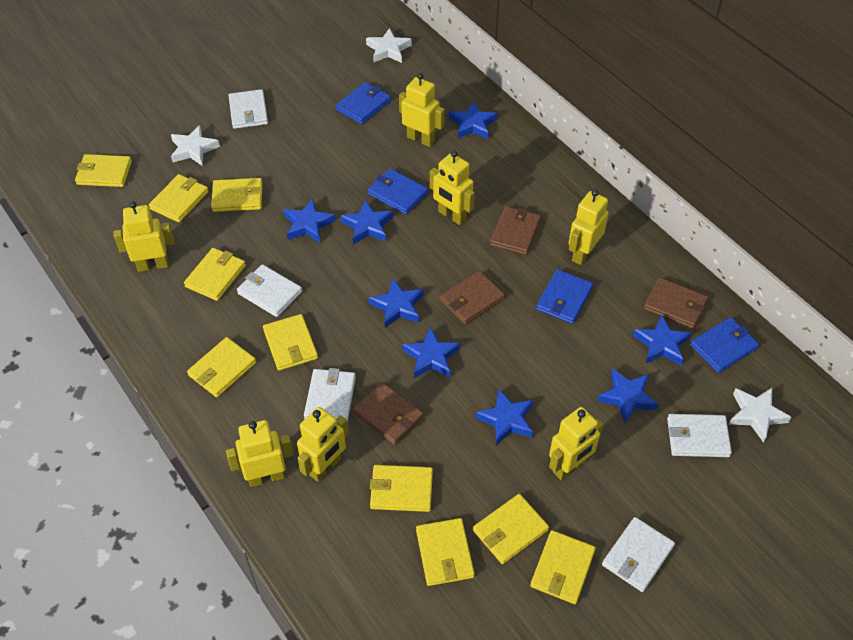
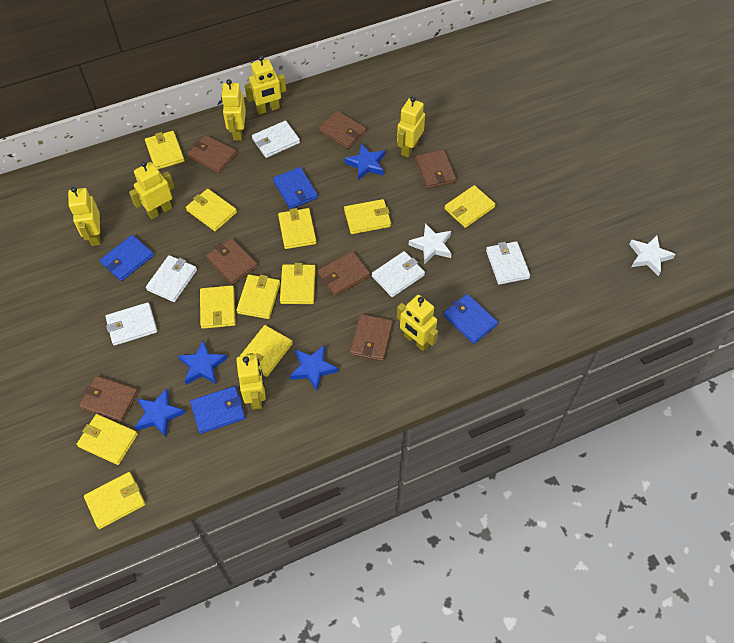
blue star: [283,198,336,243] [340,200,393,244] [369,278,424,328] [402,327,460,378] [449,101,497,139] [475,389,533,445] [597,368,659,424] [633,315,692,366] = 8 -> [135,388,185,437] [178,340,227,385] [290,345,338,391] [344,143,385,180] = 4
brown wallet: [353,382,423,445] [440,271,505,324] [490,206,541,255] [644,278,708,329] = 4 -> [79,376,138,422] [187,135,237,173] [206,238,258,285] [317,251,370,296] [319,111,367,149] [350,314,393,361] [415,149,456,189] = 7
white star: [171,125,220,166] [366,28,412,63] [729,388,792,443] = 3 -> [409,223,452,264] [629,235,676,276] = 2
yellow wallet: [75,154,132,187] [149,174,209,222] [184,248,246,301] [187,337,256,397] [211,178,263,212] [263,314,318,371] [370,465,433,512] [416,518,475,586] [473,494,549,564] [530,530,596,604] = 10 -> [77,414,138,465] [84,472,145,529] [145,131,185,169] [186,189,237,231] [200,285,236,329] [236,275,280,319] [240,325,293,377] [278,208,316,249] [280,263,316,304] [344,199,391,234] [444,185,495,228] = 11

